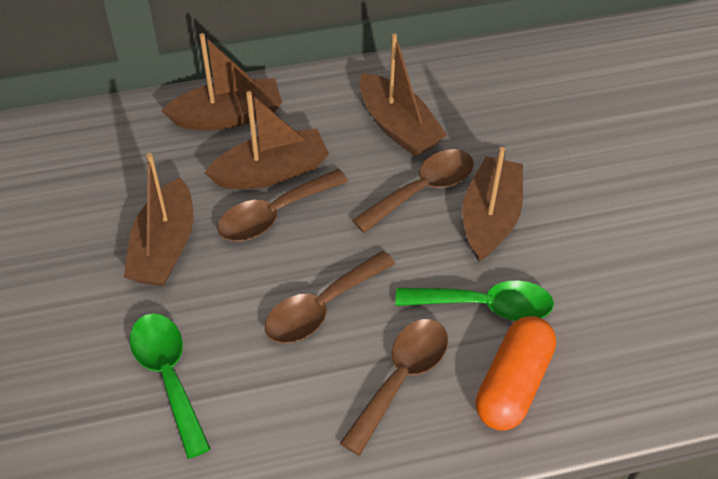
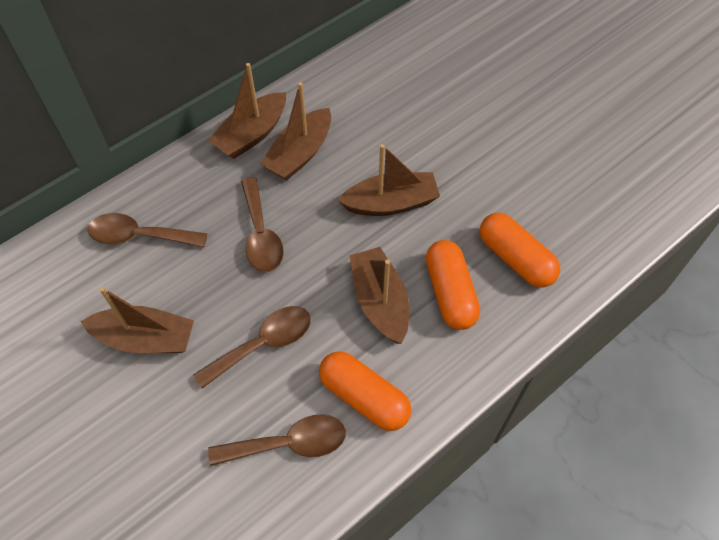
green spoon: [130,313,211,459] [396,281,554,321] = 2 -> none = 0
orange capsule: [475,316,556,431] = 1 -> [319,351,411,431] [426,240,480,330] [480,213,560,288] = 3

